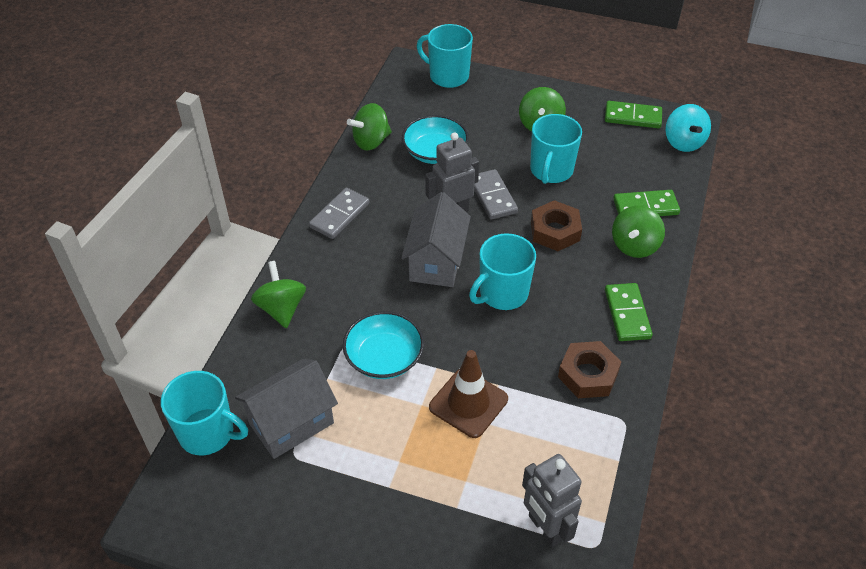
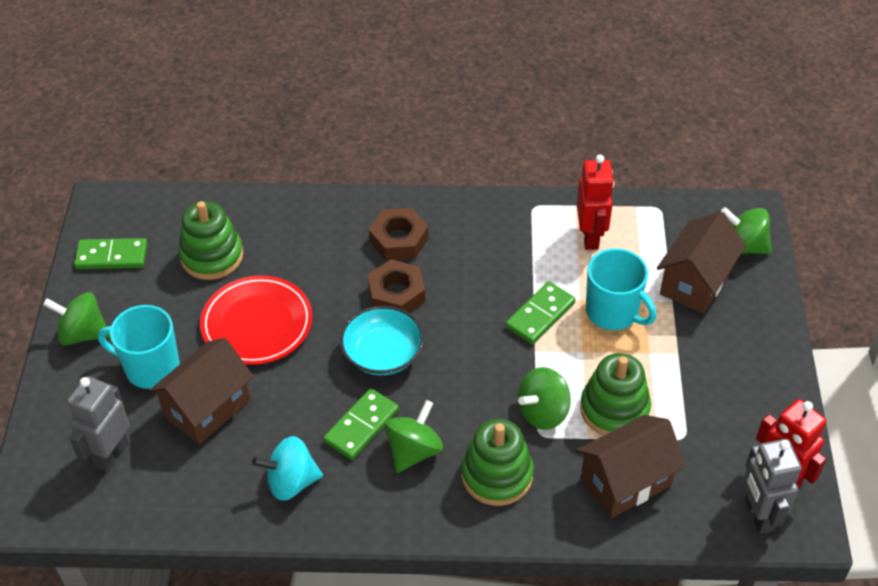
brown house: none = 0 -> [149,338,254,445] [576,415,686,518] [657,211,746,314] = 3
brown traffic cone: [429,350,508,438] = 1 -> none = 0
green stacking toy: none = 0 -> [178,201,244,280] [461,419,534,506] [580,353,651,435] = 3
grey domino: [309,188,370,239] [474,169,518,219] = 2 -> none = 0
grey house: [235,359,338,459] [401,192,471,287] = 2 -> none = 0
red plate: none = 0 -> [200,275,313,365] = 1
red robot: none = 0 -> [577,155,614,250] [756,399,826,489] = 2
turquoise bowl: [343,311,424,379] [402,115,469,164] = 2 -> [340,306,424,375] = 1
turquoise mug: [161,371,248,455] [417,24,473,88] [469,233,536,310] [530,114,582,184] = 4 -> [98,305,180,389] [586,248,656,330] = 2

